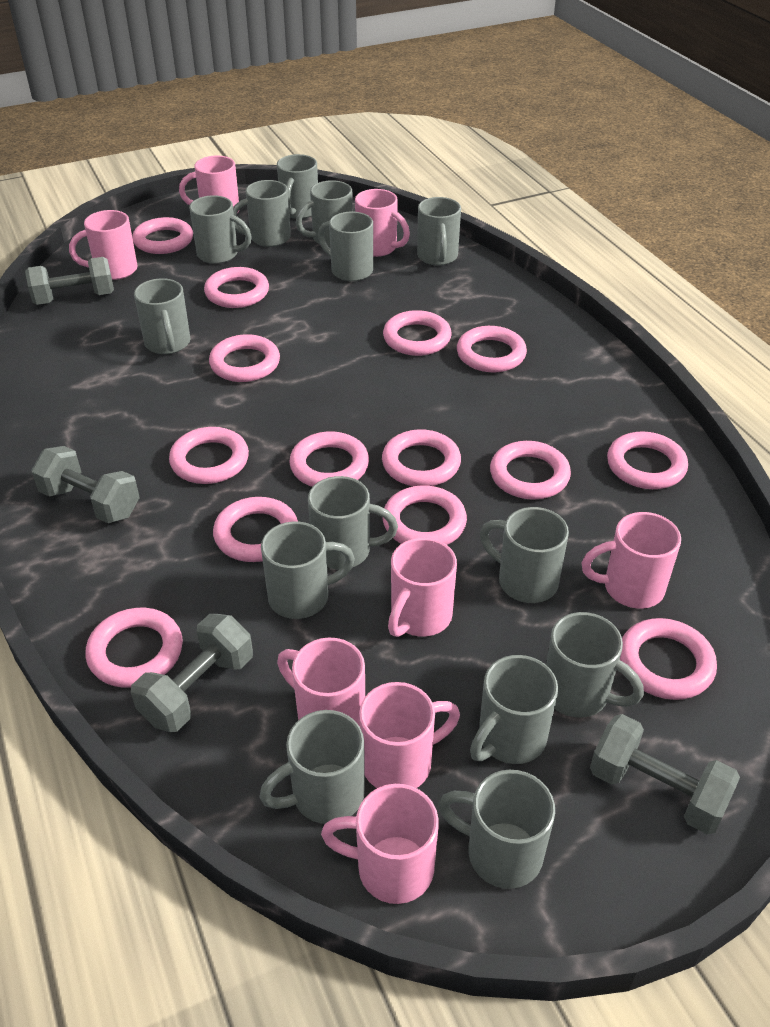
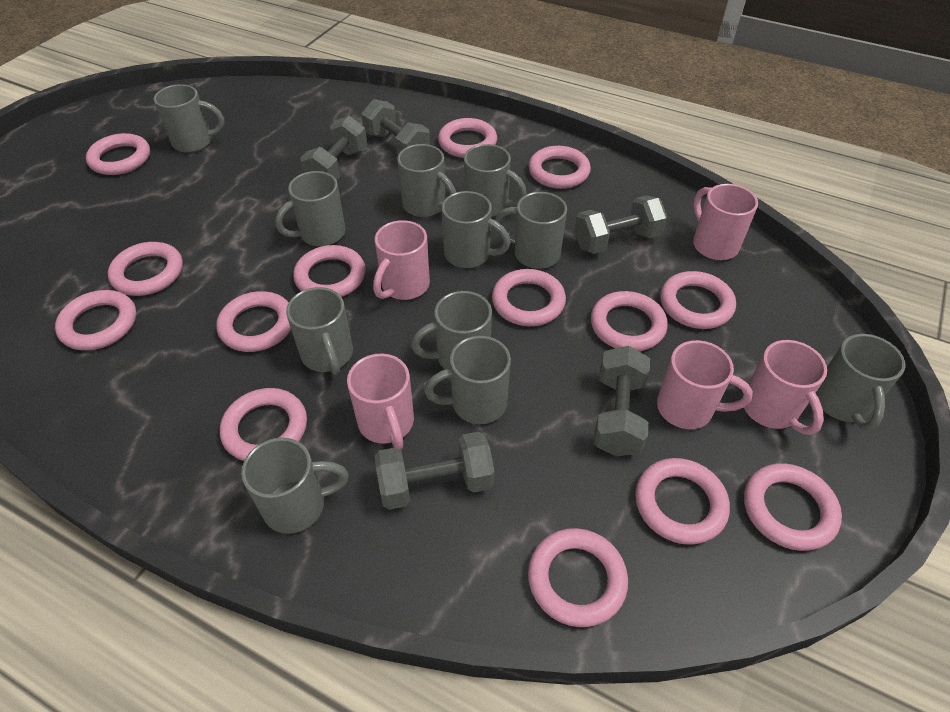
grey dumbbell: [25,257,114,305] [31,446,140,523] [131,614,253,732] [590,714,740,834] = 4 -> [300,116,367,180] [361,99,430,155] [375,432,495,510] [574,195,667,254] [594,346,650,457] = 5
grey mug: [134,278,190,354] [189,195,252,264] [233,180,291,247] [259,710,365,824] [261,521,355,619] [277,154,318,219] [296,180,353,247] [308,476,398,569] [318,212,373,281] [417,197,461,266] [438,770,555,889] [470,655,558,764] [480,507,569,603] [546,612,644,718] = 14 -> [154,84,225,153] [241,438,349,534] [275,171,345,246] [286,287,353,375] [397,144,456,217] [411,291,492,369] [424,336,511,424] [441,191,511,268] [464,144,527,217] [495,192,567,269] [815,334,905,431] = 11
pink mug: [69,210,138,280] [179,155,240,213] [277,638,365,726] [321,784,439,904] [355,189,410,257] [359,682,460,788] [388,538,457,637] [582,512,681,609] = 8 -> [347,354,414,450] [373,220,430,300] [657,340,753,429] [693,184,758,260] [743,340,827,435] = 5

